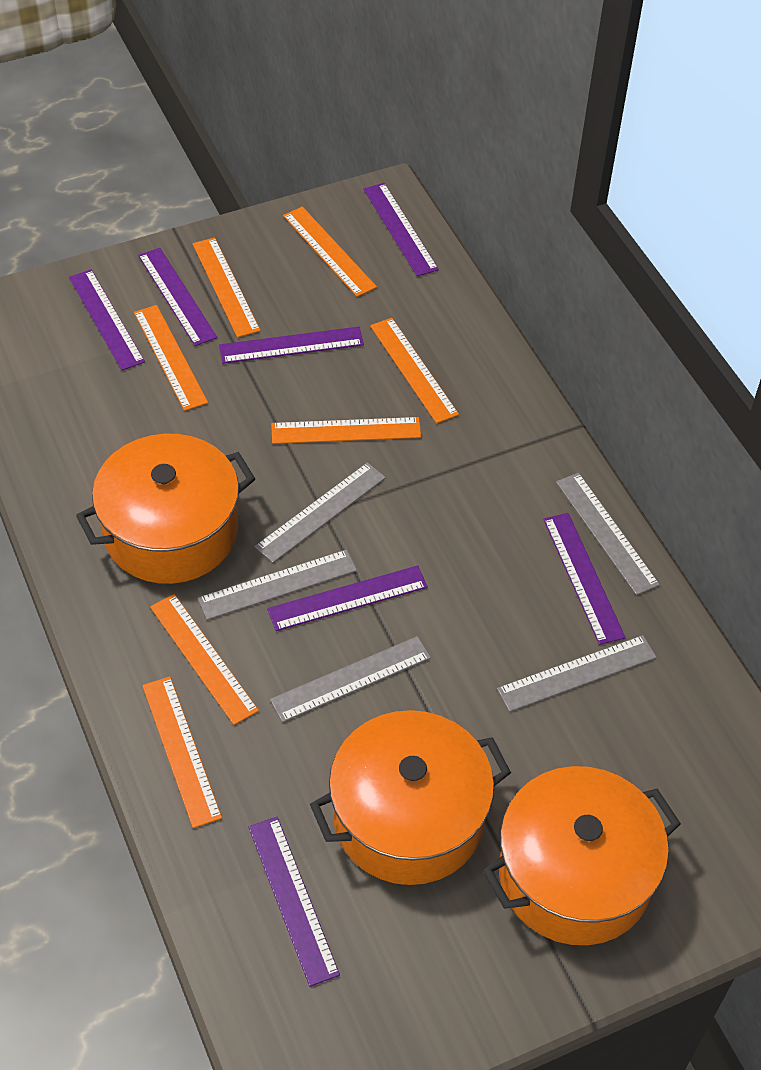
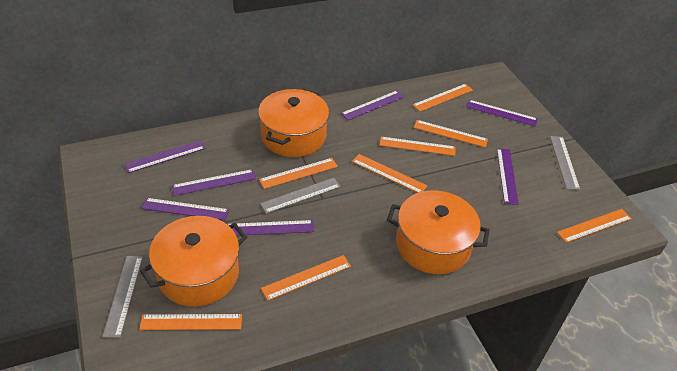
grey ruler: [198,550,357,620] [255,462,386,563] [270,636,431,722] [497,635,657,712] [556,473,660,595] = 5 -> [102,256,143,338] [260,178,341,214] [550,136,580,190] = 3
orange ruler: [134,305,208,411] [142,676,222,828] [150,594,259,725] [193,238,261,338] [271,417,421,444] [283,207,377,297] [370,318,459,423] = 7 -> [139,314,242,330] [259,158,338,189] [261,255,351,301] [352,154,427,193] [380,137,456,156] [413,84,473,112] [414,120,488,147] [557,209,632,243] = 8

